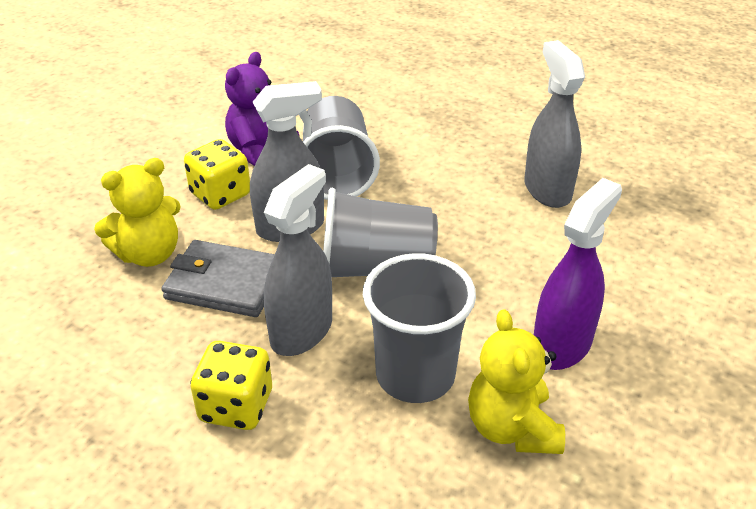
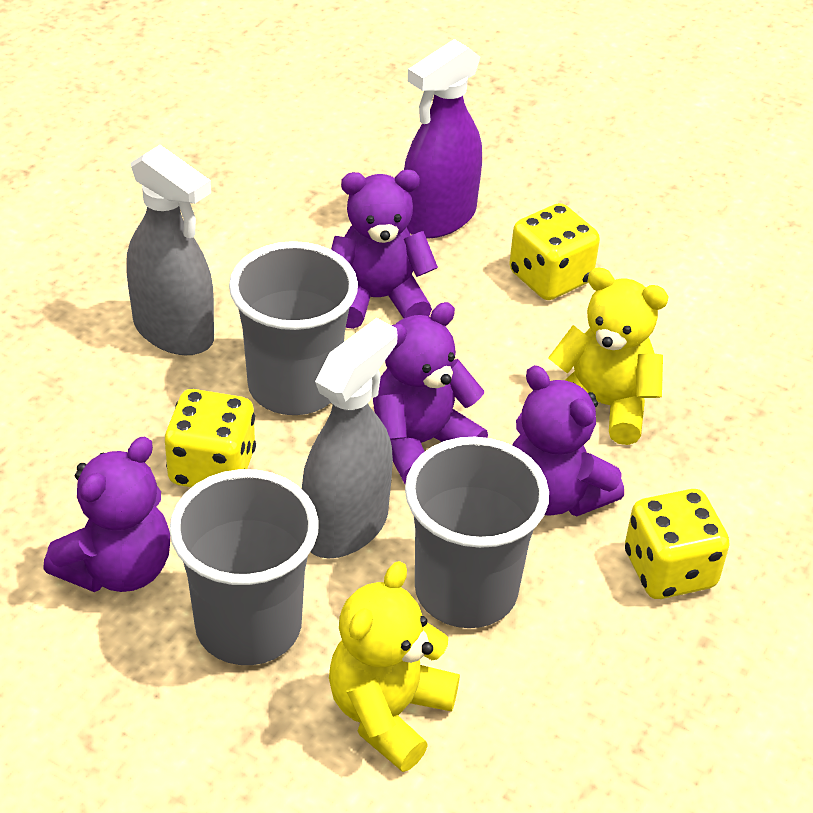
grey spray bottle: [250,81,324,242] [264,164,332,356] [524,40,585,208] = 3 -> [126,145,214,355] [302,318,398,559] = 2
grey wallet: [162,240,275,317] = 1 -> none = 0
purple teddy bear: [225,52,299,166] = 1 -> [43,437,170,592] [331,170,438,329] [373,302,488,484] [512,365,624,516] = 4
yellow dice: [184,139,250,210] [191,341,272,430] = 2 -> [165,389,256,487] [509,203,600,300] [625,489,730,599] = 3

